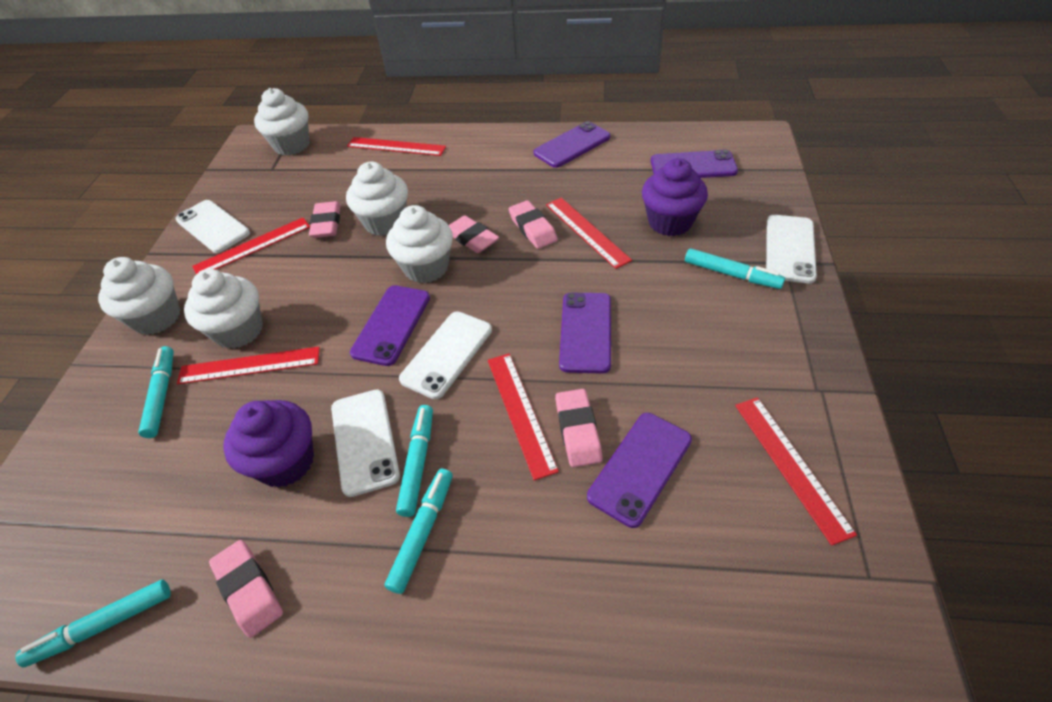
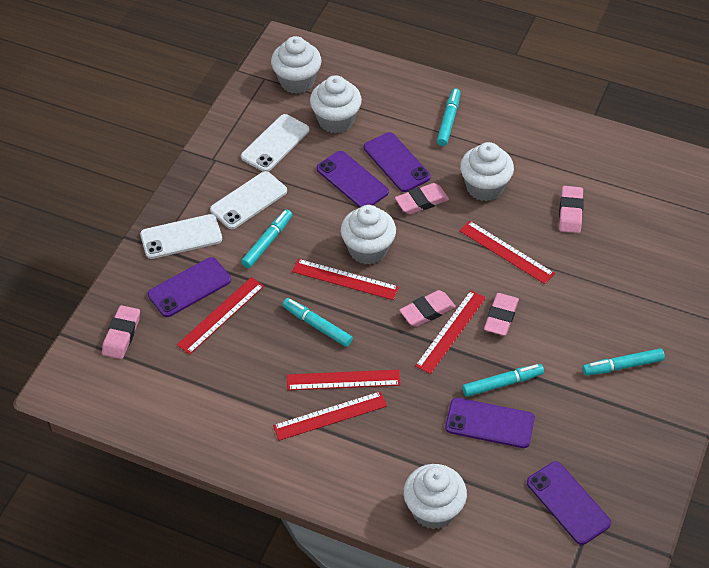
purple cupcake: [223,400,314,488] [642,158,708,236] = 2 -> none = 0
white phone: [176,200,250,253] [331,389,400,497] [399,311,492,399] [766,215,817,283] = 4 -> [140,214,222,259] [210,171,287,229] [241,114,309,172] = 3

